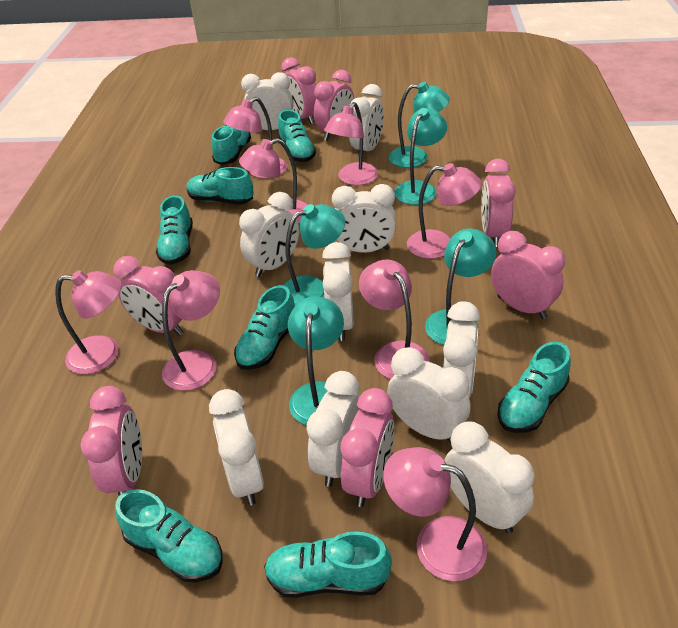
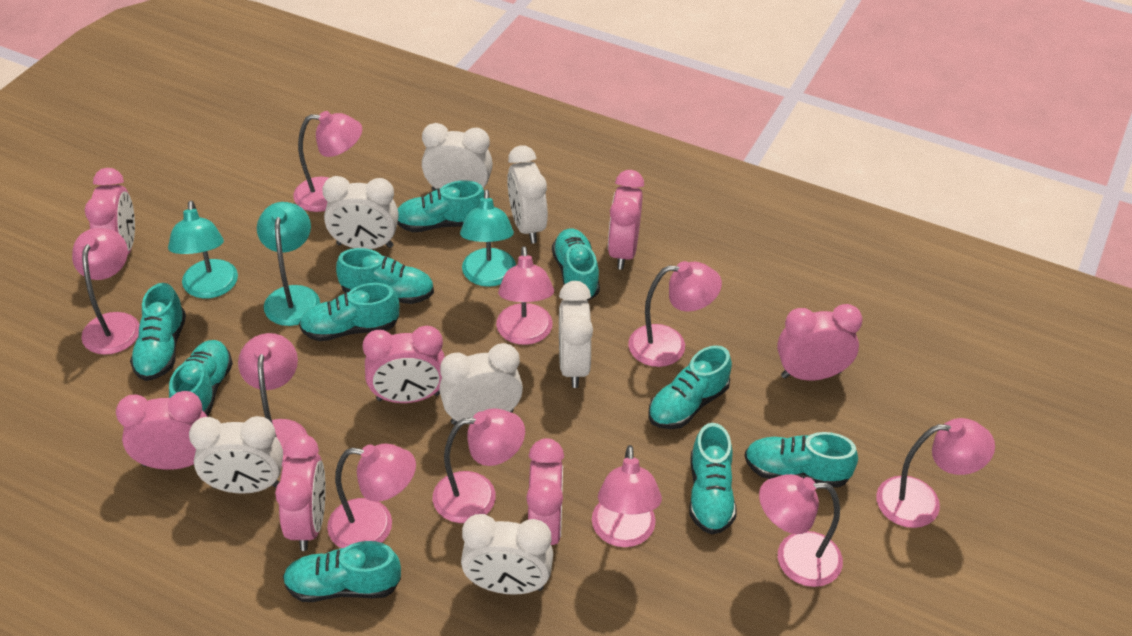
pink lamp: [55,270,122,374] [162,270,220,391] [223,97,287,178] [239,138,308,224] [324,102,378,185] [359,260,429,379] [383,447,487,581] [407,163,482,259] = 8 -> [72,228,140,355] [238,333,308,467] [293,111,362,212] [327,443,416,548] [433,408,525,523] [496,246,554,345] [592,445,662,547] [628,261,722,367] [759,474,843,587] [876,418,995,528] = 10
turquoise lamp: [283,204,345,306] [288,296,344,425] [389,82,450,168] [394,108,447,205] [425,229,496,345] = 5 -> [168,201,238,299] [257,202,320,326] [460,189,516,287] = 3
turquoise shoe: [115,489,223,582] [156,195,193,265] [186,167,254,205] [211,125,251,165] [234,285,295,370] [264,531,392,598] [278,110,316,162] [497,342,571,433] = 8 -> [130,283,186,381] [169,340,233,417] [283,541,401,602] [299,283,399,341] [336,248,434,304] [397,180,484,232] [552,228,600,300] [648,345,732,429] [689,423,736,534] [745,432,858,488] = 10
white clock: [209,389,264,506] [239,192,299,277] [241,72,293,130] [307,371,360,487] [322,242,354,341] [332,184,396,253] [349,84,384,158] [387,347,470,443] [443,301,480,398] [444,422,535,534] = 10 -> [189,416,283,494] [322,176,399,249] [422,123,493,191] [439,343,523,425] [461,514,553,595] [507,146,548,244] [559,281,593,388] = 7

